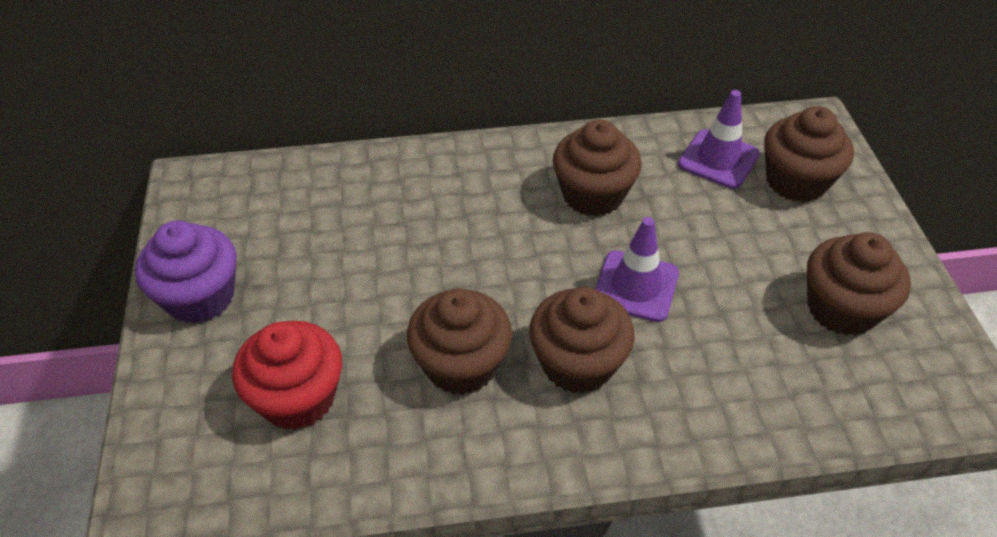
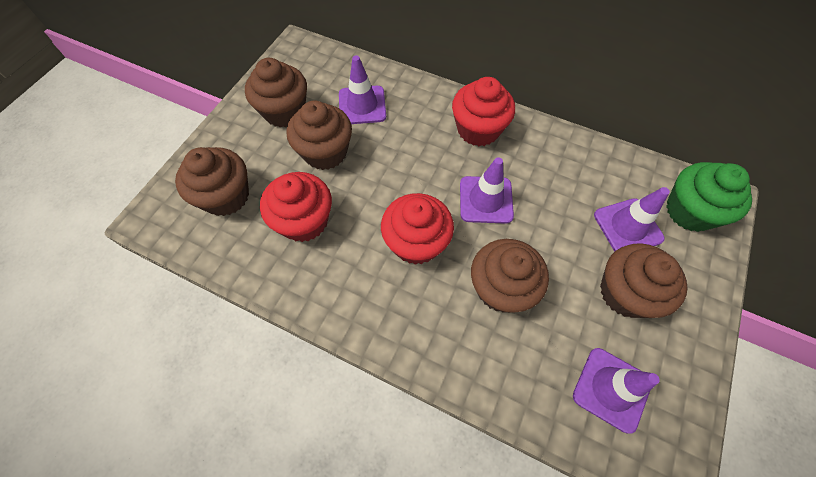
green cupcake: none = 0 -> [666,162,752,232] = 1
purple cupcake: [135,221,237,324] = 1 -> none = 0
purple traffic cone: [595,217,679,322] [678,90,760,189] = 2 -> [339,56,386,124] [460,157,514,224] [573,348,660,434] [594,187,670,252] = 4
red cupcake: [232,321,342,430] = 1 -> [260,172,332,242] [381,193,454,265] [452,77,515,146] = 3

